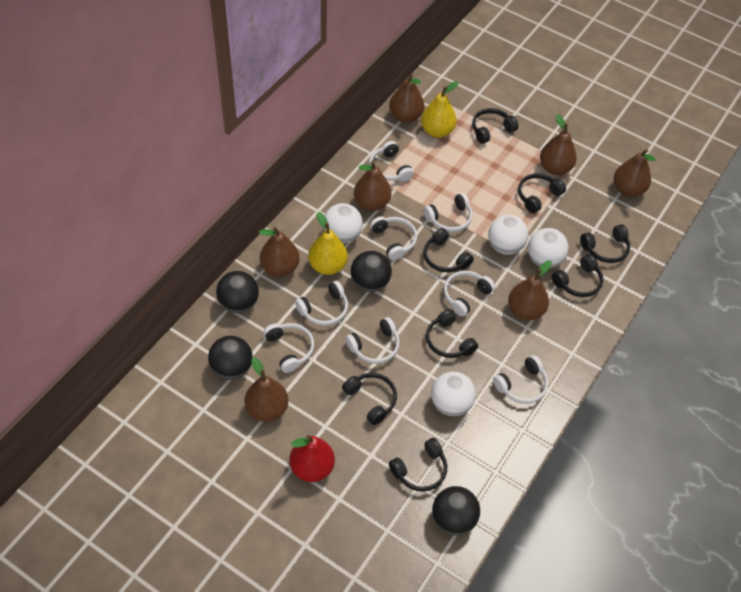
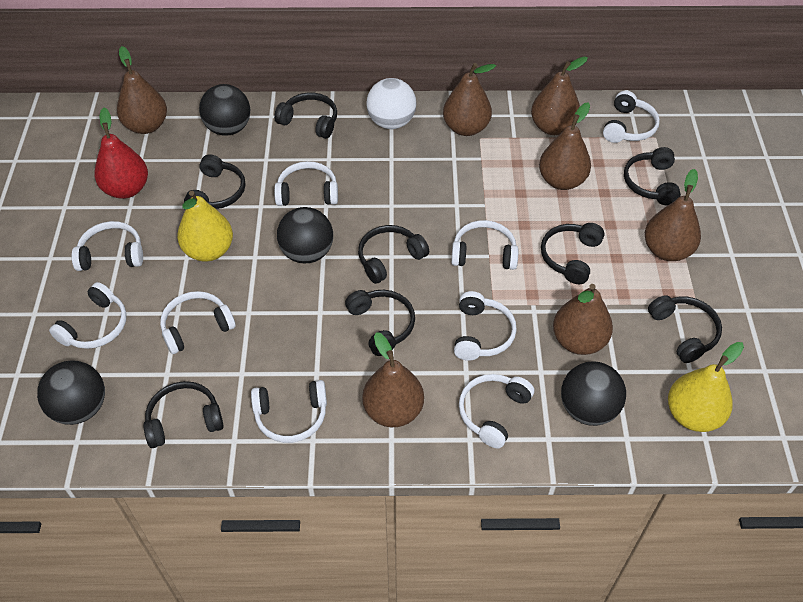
white ball: [324,203,363,243] [431,372,476,416] [488,215,528,255] [528,228,568,268] = 4 -> [366,78,416,129] = 1
white headphones: [264,323,314,373] [295,281,348,326] [346,317,400,364] [369,141,414,182] [370,216,417,260] [423,193,473,232] [444,271,495,316] [493,355,548,404] = 8 -> [49,282,127,349] [72,221,143,271] [160,291,236,354] [251,380,327,443] [274,161,338,206] [451,220,518,270] [454,291,517,361] [459,374,534,449] [603,91,660,143] = 9

